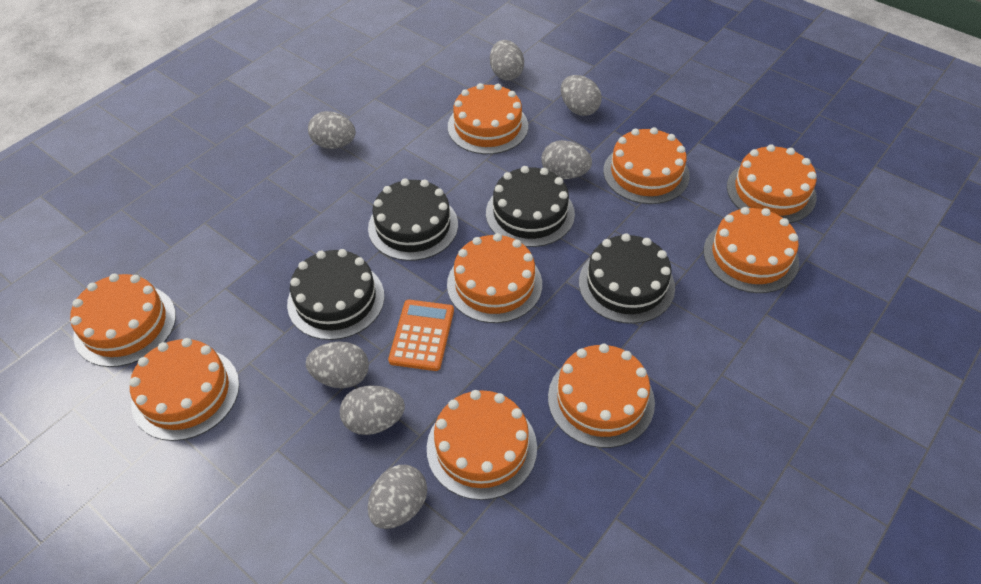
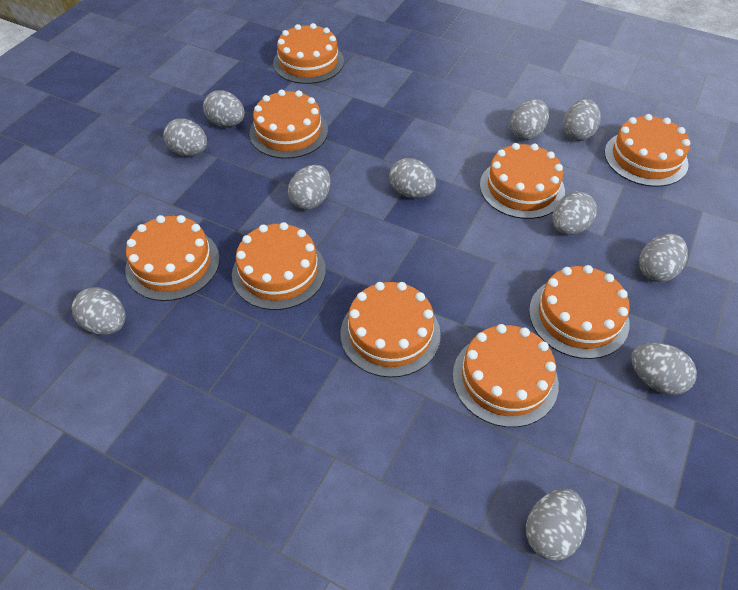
black cake: [287,249,384,340] [368,178,458,261] [486,166,575,247] [579,233,675,324] = 4 -> none = 0
grey egg: [306,342,369,388] [308,111,356,149] [340,386,405,435] [368,465,427,529] [490,40,524,80] [541,140,592,179] [561,75,602,116] = 7 -> [72,287,126,335] [163,118,207,156] [203,90,245,127] [288,165,330,210] [389,158,436,198] [510,99,549,140] [526,488,587,561] [552,192,597,235] [563,99,601,141] [631,343,697,395] [639,234,688,282] = 11
orange calculator: [388,300,454,371] = 1 -> none = 0

